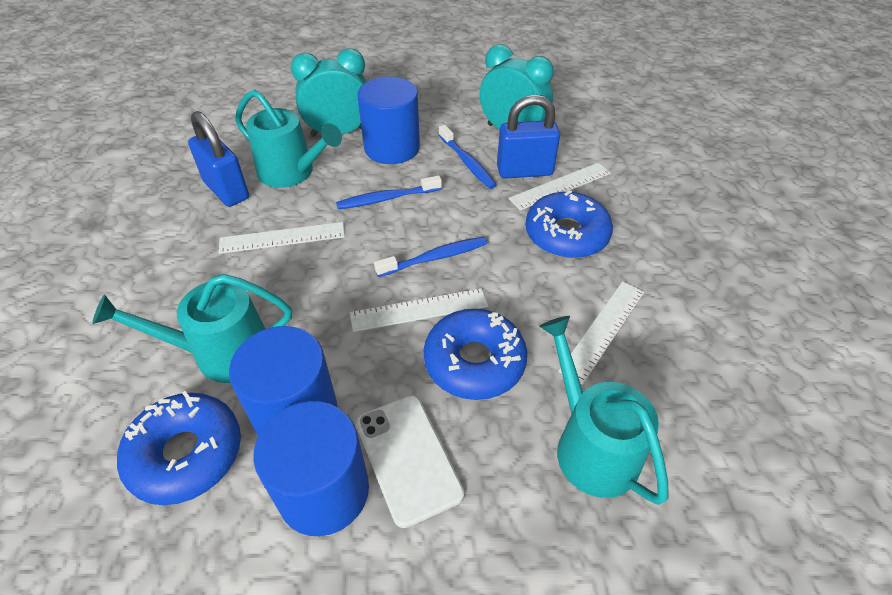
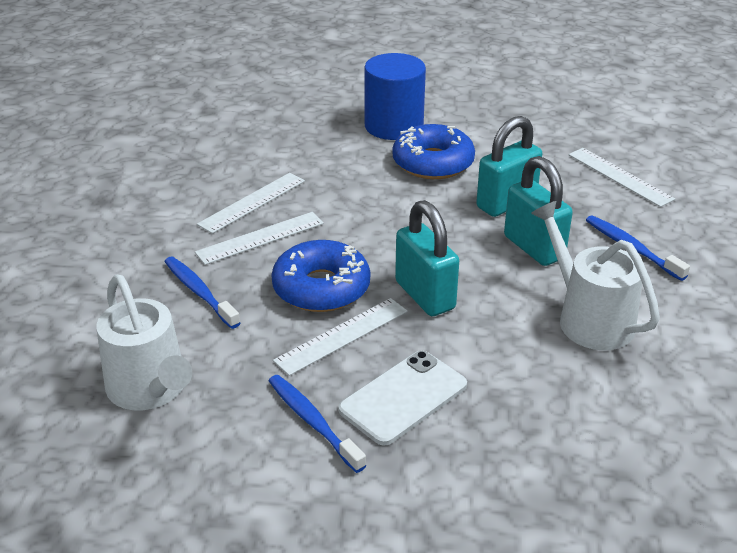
blue cylinder: [229,326,338,436] [253,401,369,536] [357,77,420,164] = 3 -> [364,53,426,140] = 1
blue donut: [117,391,241,505] [424,309,527,400] [526,190,613,258] = 3 -> [271,240,370,312] [392,124,475,179] = 2
blue padlock: [188,111,249,207] [497,94,560,179] = 2 -> none = 0
turquoise clock: [291,48,367,137] [480,44,554,130] = 2 -> none = 0
turquoise padlock: none = 0 -> [395,200,459,316] [476,116,542,217] [504,156,573,266] = 3
turquoise watering can: [92,274,292,383] [235,90,342,188] [539,316,669,505] = 3 -> none = 0
white watering can: none = 0 -> [97,275,192,410] [531,201,660,350] = 2

